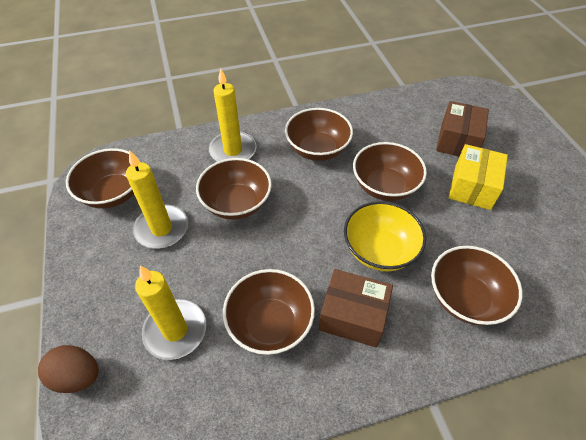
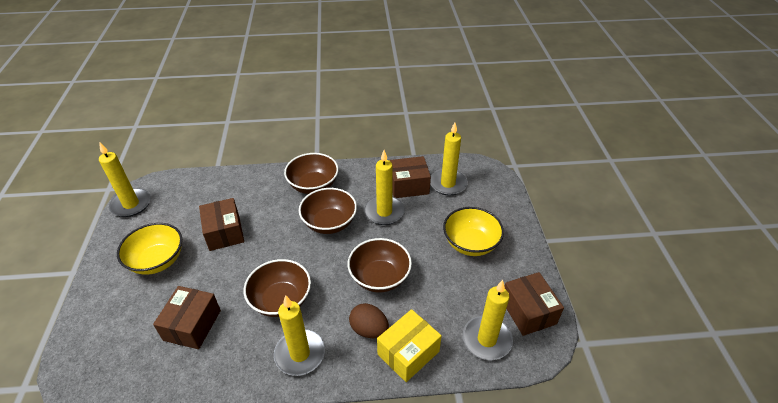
brown bowl: [66,148,140,209] [196,158,272,220] [223,269,315,355] [285,108,353,161] [353,142,427,201] [431,246,523,325] = 6 -> [243,259,311,317] [284,153,338,194] [299,188,357,234] [348,238,412,293] = 4
brown box: [319,269,393,347] [436,101,489,157] = 2 -> [153,286,221,349] [199,198,244,251] [389,156,431,198] [505,272,564,336] = 4
yellow bowl: [344,201,426,271] = 1 -> [117,223,182,275] [443,207,504,256] = 2
yellow candle: [126,150,188,249] [135,265,206,360] [209,68,256,162] = 3 -> [99,142,151,217] [274,295,325,376] [364,150,405,225] [430,122,467,196] [463,280,513,360] = 5

